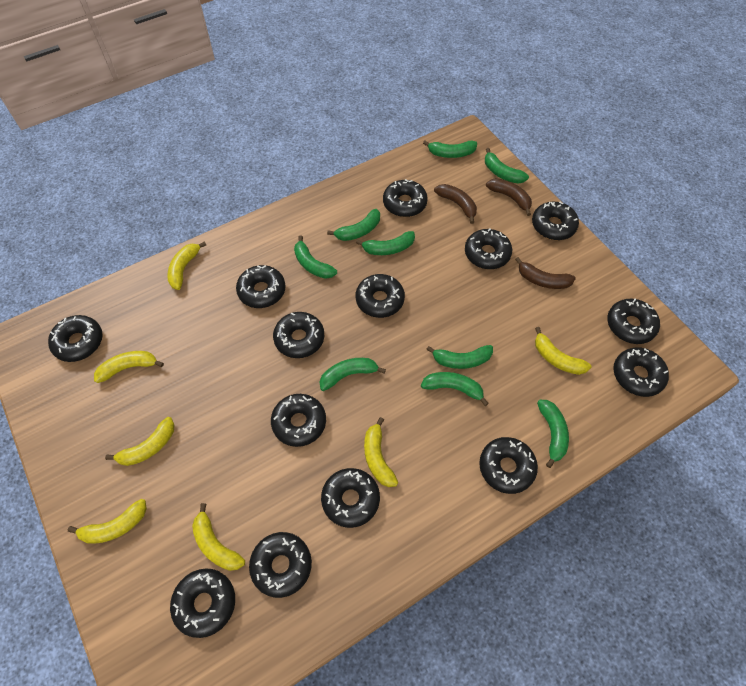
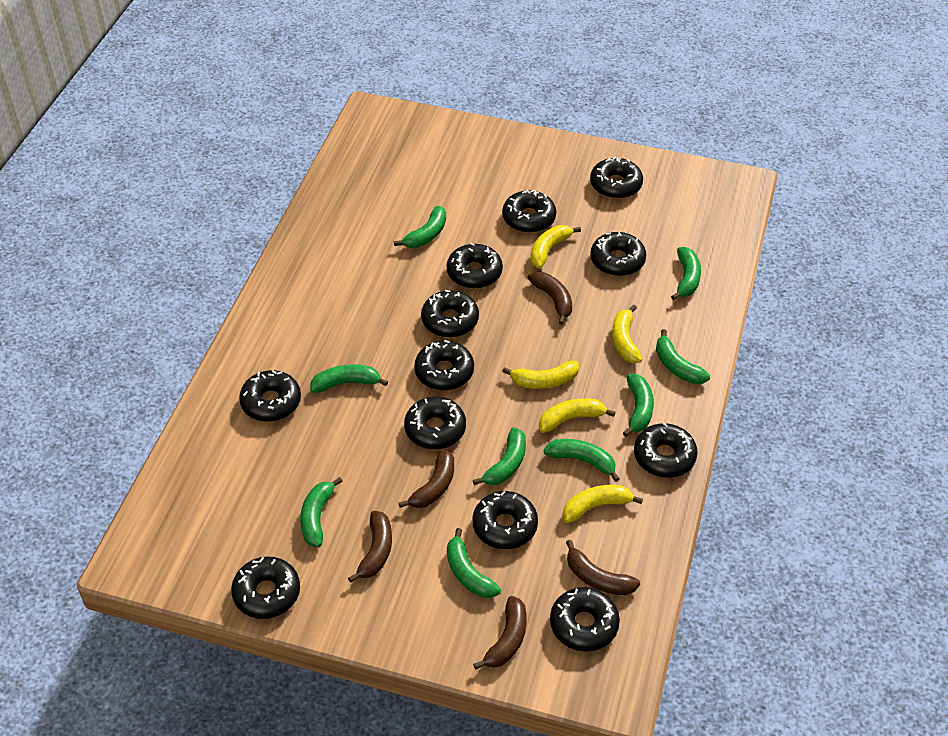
black donut: [48,315,102,362] [170,568,235,638] [236,265,285,308] [249,532,312,598] [271,394,326,447] [273,312,324,358] [321,468,380,528] [356,274,405,318] [383,179,428,217] [465,228,512,269] [479,437,538,494] [532,202,579,240] [607,299,660,344] [613,347,669,397] = 14 -> [231,557,300,619] [239,370,301,422] [404,397,466,449] [414,340,474,391] [421,290,479,338] [447,243,503,289] [472,491,538,549] [502,189,556,233] [550,587,620,652] [590,157,643,199] [590,232,646,276] [634,423,698,478] = 12
brown banana: [434,184,477,224] [486,178,532,216] [515,257,576,289] = 3 -> [348,511,392,583] [399,449,454,508] [473,596,527,670] [528,271,572,325] [566,540,640,595] = 5
yellow banana: [68,499,147,544] [94,351,164,383] [105,417,175,466] [167,241,206,290] [192,503,245,571] [364,417,398,487] [535,327,591,375] = 7 -> [502,361,579,389] [530,225,581,269] [539,398,615,433] [563,485,643,523] [612,305,642,363] = 5

